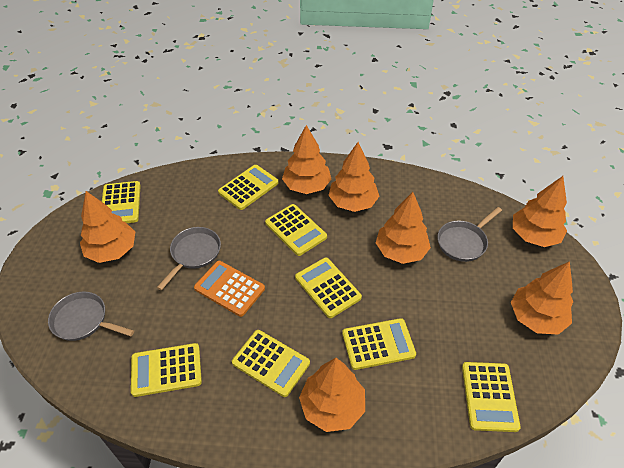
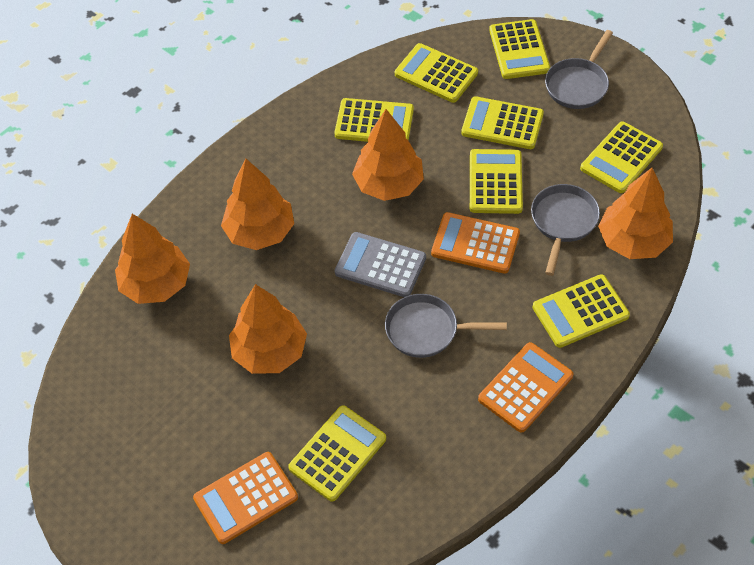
grey calculator: none = 0 -> [335,232,426,297] = 1
orange calculator: [194,261,265,317] = 1 -> [193,452,298,544] [431,212,520,274] [478,342,573,433] = 3
orange tree: [80,191,135,263] [282,125,331,194] [299,358,365,432] [328,142,379,212] [376,192,431,264] [511,261,573,335] [513,176,567,247] = 7 -> [115,214,190,304] [221,159,294,250] [229,284,307,374] [352,109,424,201] [598,168,673,259] = 5

